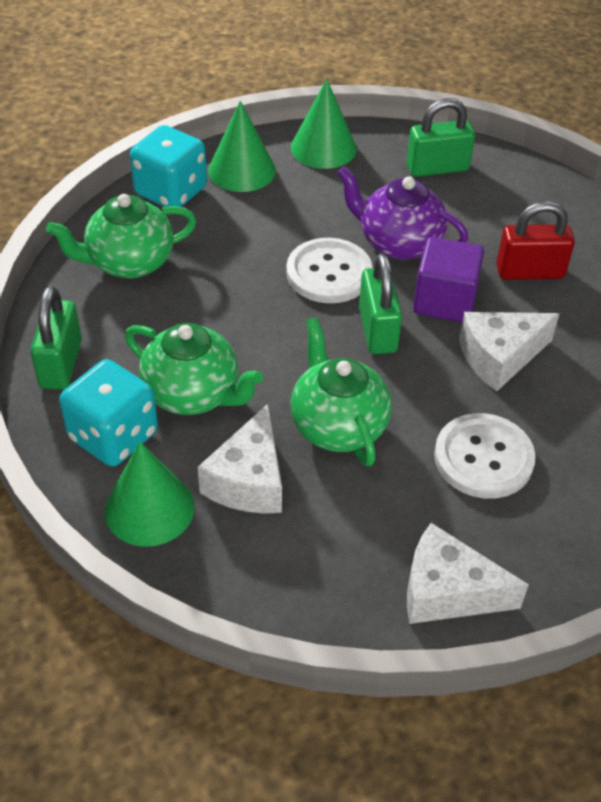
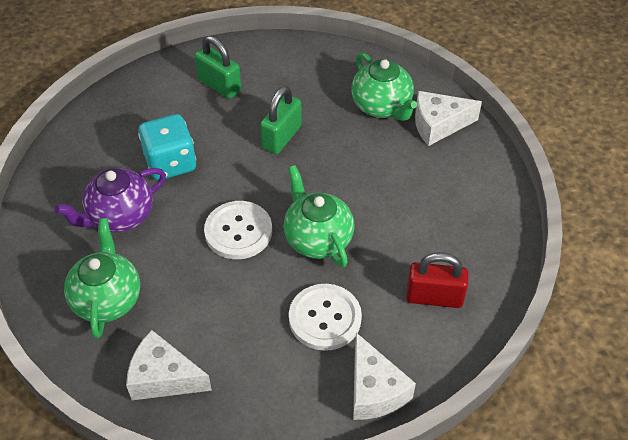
green cone: [105,442,195,547] [208,101,276,192] [291,79,356,169] = 3 -> none = 0
green padlock: [30,286,82,390] [359,254,402,354] [407,98,475,177] = 3 -> [195,36,241,99] [260,86,302,154] = 2
purple cube: [413,237,484,322] = 1 -> none = 0
turquoise dice: [59,359,158,467] [130,125,207,207] = 2 -> [138,114,196,180] = 1

